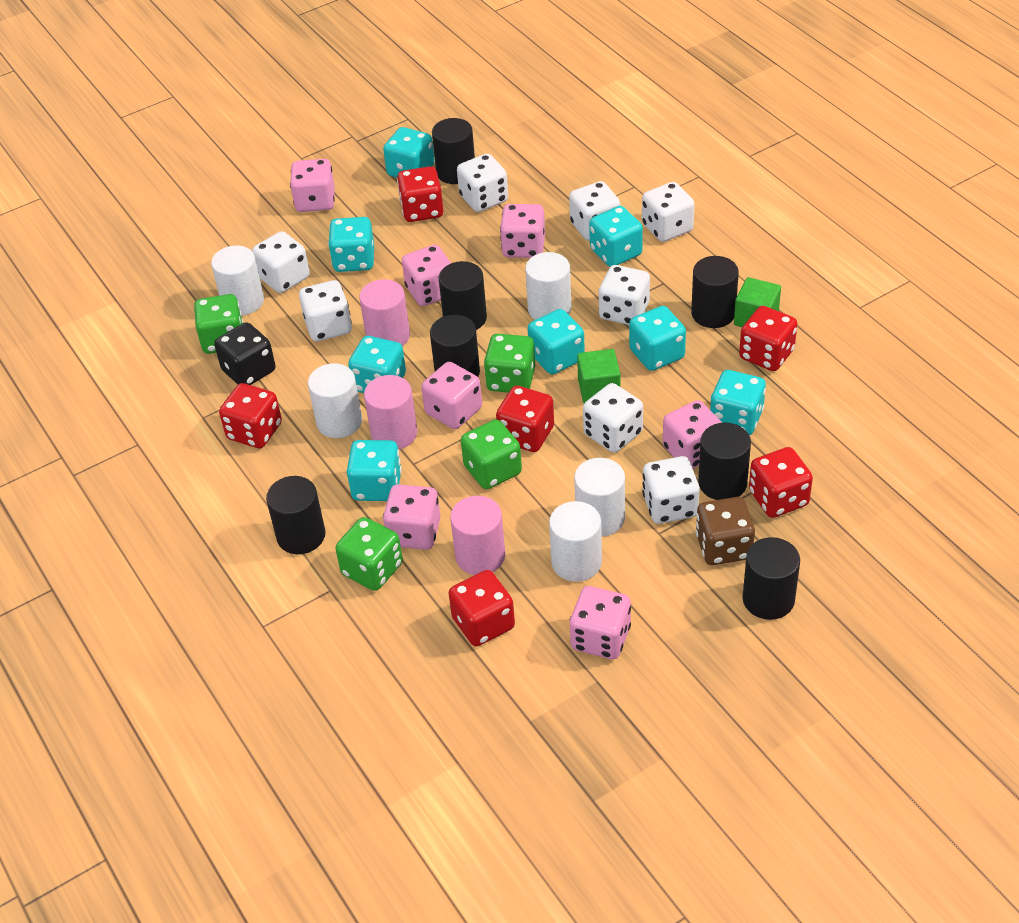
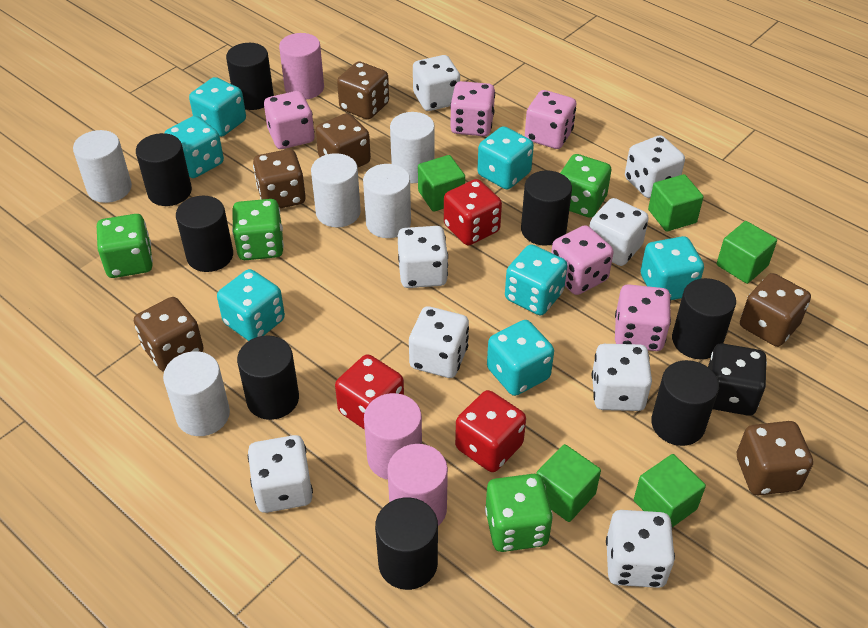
black cylinder: [266,476,326,554] [430,315,480,377] [432,118,475,184] [438,261,487,330] [691,256,739,328] [698,423,751,500] [743,537,800,620] = 7 -> [136,133,192,206] [176,196,233,272] [226,43,274,110] [237,335,299,420] [375,497,438,590] [521,170,572,246] [651,360,719,446] [672,278,736,359] = 8
brown dice: [696,497,755,565] = 1 -> [134,297,203,372] [253,149,306,208] [316,113,371,167] [337,61,389,120] [737,421,813,495] [740,273,811,347] = 6
green cube: [577,349,620,403] [734,277,781,327] = 2 -> [418,155,465,212] [536,444,601,522] [634,454,706,527] [648,174,704,232] [717,221,777,284] = 5
pink dice: [290,159,335,212] [383,484,441,550] [402,245,451,306] [421,362,482,429] [500,204,545,258] [570,586,631,659] [663,400,722,468] = 7 -> [264,91,315,149] [450,81,495,136] [525,90,577,149] [551,225,614,295] [615,284,671,351] = 5
red dice: [219,383,282,448] [397,166,444,222] [448,570,515,646] [496,386,554,452] [739,306,797,371] [749,447,813,518] = 6 -> [335,354,404,430] [444,179,502,245] [455,390,526,472] = 3
turquoise dice: [328,217,374,272] [347,440,402,501] [348,336,406,393] [383,127,435,178] [527,309,585,375] [589,206,643,267] [629,306,686,371] [710,370,766,435] = 8 -> [165,116,224,178] [189,77,246,137] [217,269,285,341] [477,126,534,190] [487,320,554,396] [505,244,567,315] [641,236,704,300] = 7

